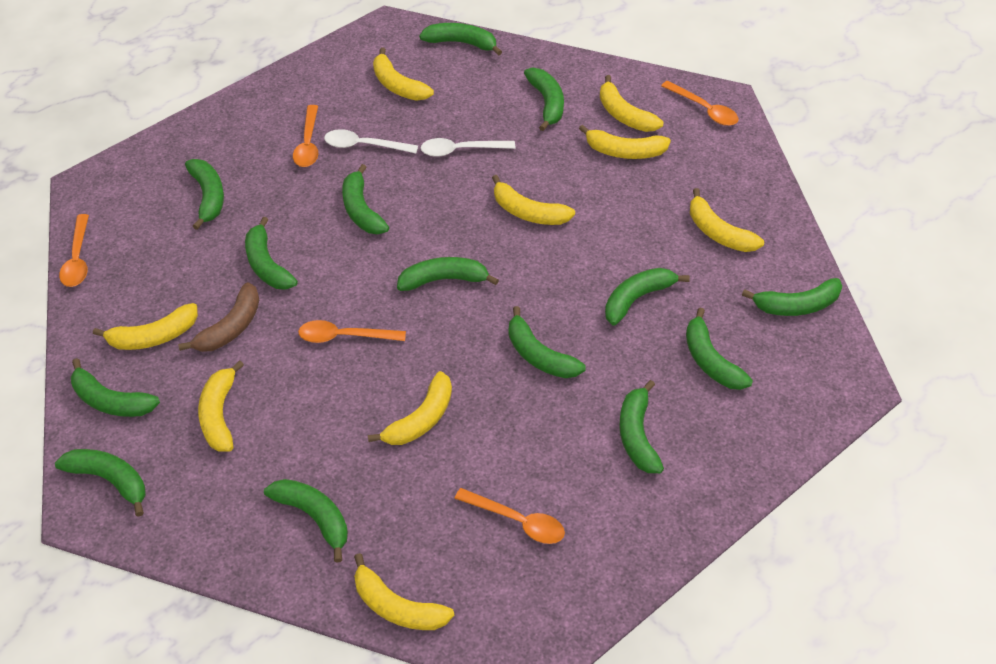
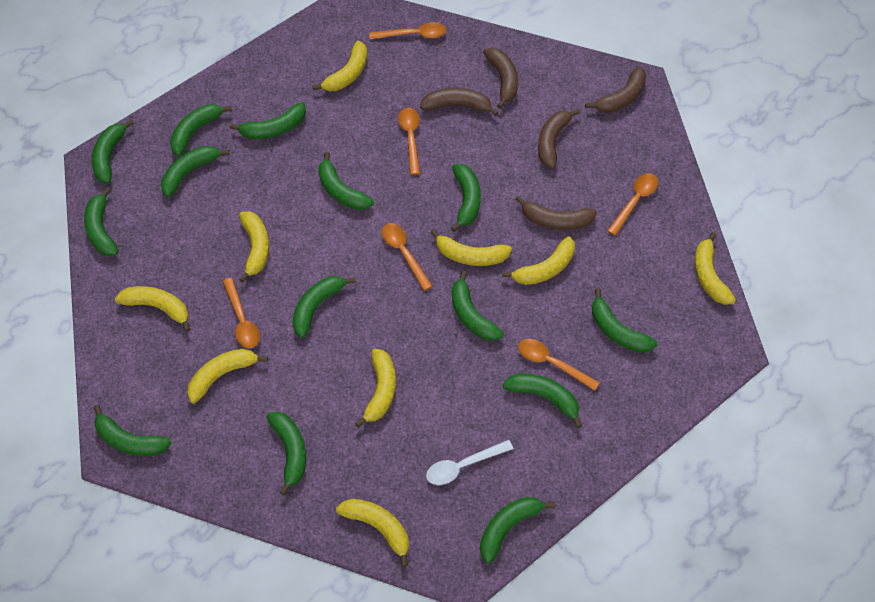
brown banana: [178,282,259,352] = 1 -> [420,88,499,116] [483,48,518,109] [516,196,597,230] [538,108,580,169] [585,66,646,113] = 5
orange spoon: [59,214,89,287] [293,105,318,167] [298,320,406,343] [454,488,565,544] [661,81,738,126] = 5 -> [223,278,260,348] [369,22,446,39] [381,223,433,291] [398,108,420,175] [518,339,600,391] [607,173,658,236] = 6
white spoon: [324,129,418,153] [421,138,515,157] = 2 -> [426,440,513,485] = 1

